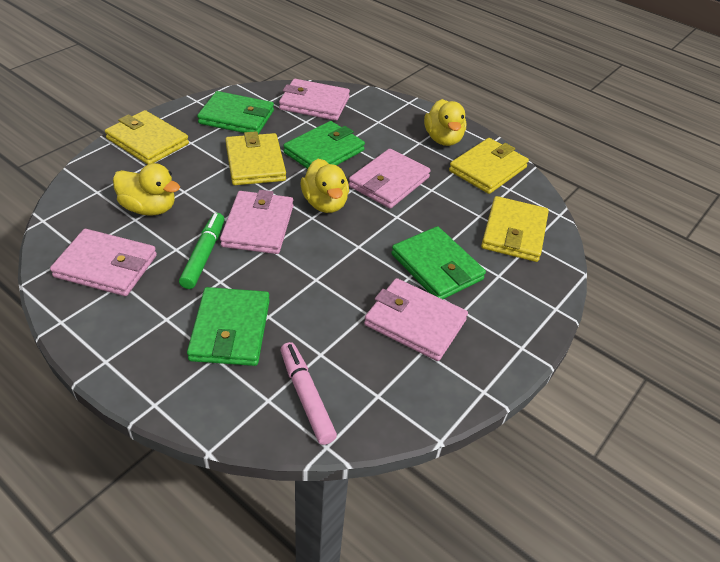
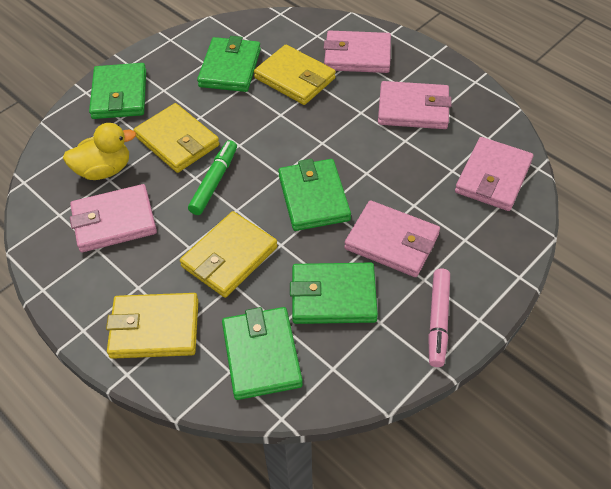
green wallet: [187,287,270,366] [197,91,274,134] [283,121,365,169] [391,226,486,299] = 4 -> [89,63,146,119] [197,36,261,92] [222,307,303,400] [278,159,351,231] [290,263,378,324] = 5
yellow duck: [113,163,180,216] [301,159,349,213] [424,99,466,146] = 3 -> [63,123,136,180] = 1

